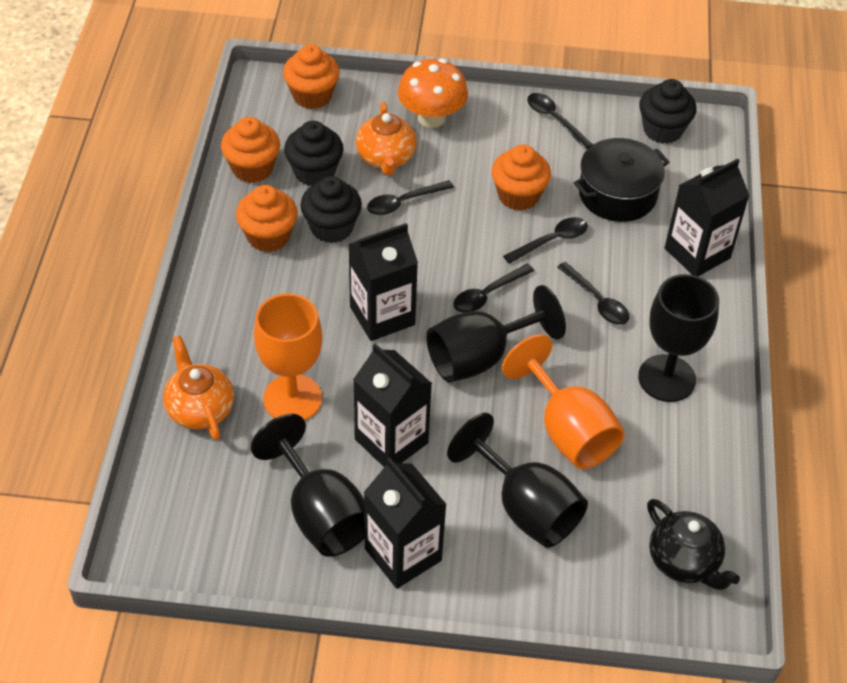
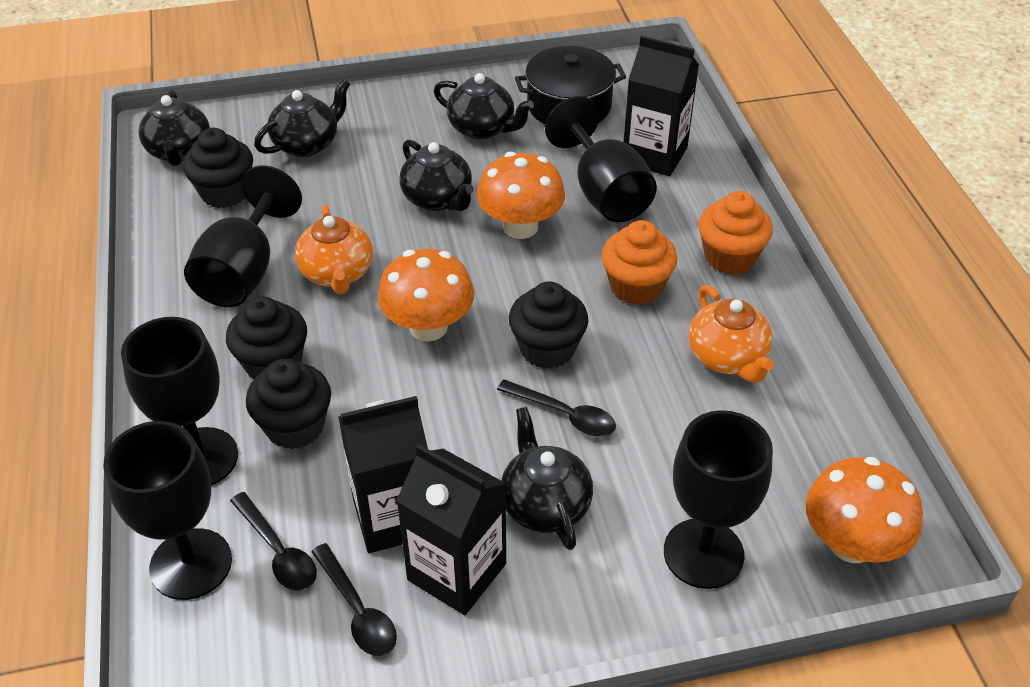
black carton: [349,223,418,341] [353,343,432,467] [364,457,447,589] [665,158,750,276] = 4 -> [338,396,428,553] [396,444,506,615] [623,36,699,176] = 3
black cupcake: [284,121,344,186] [301,176,362,243] [639,79,697,144] = 3 -> [183,128,253,208] [226,296,307,379] [246,359,331,449] [509,281,588,369] = 4
black goblet: [251,414,365,557] [426,285,566,382] [447,413,588,548] [638,274,719,402] = 4 -> [104,421,232,600] [121,317,238,486] [184,165,302,307] [545,96,657,222] [664,410,773,589] = 5
black spoon: [367,180,454,215] [453,264,534,313] [503,217,588,264] [527,93,593,150] [557,262,629,325] = 5 -> [230,492,317,591] [311,543,397,656] [497,379,616,437] = 3
black teapot: [647,499,740,590] = 1 -> [139,90,210,166] [254,79,350,157] [400,139,474,211] [434,73,534,140] [501,407,593,550] = 5
orange cupcake: [221,117,280,183] [236,185,298,252] [283,44,340,109] [492,144,551,211] = 4 -> [602,220,677,305] [699,191,773,274] = 2
orange goblet: [254,293,322,421] [502,334,625,469] = 2 -> none = 0
orange mushroom: [398,59,468,128] = 1 -> [378,249,474,341] [477,152,565,239] [806,457,923,563] = 3

